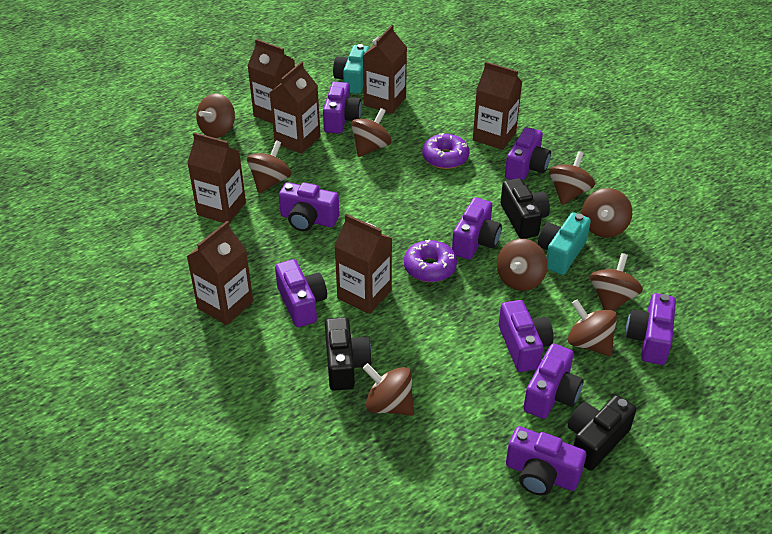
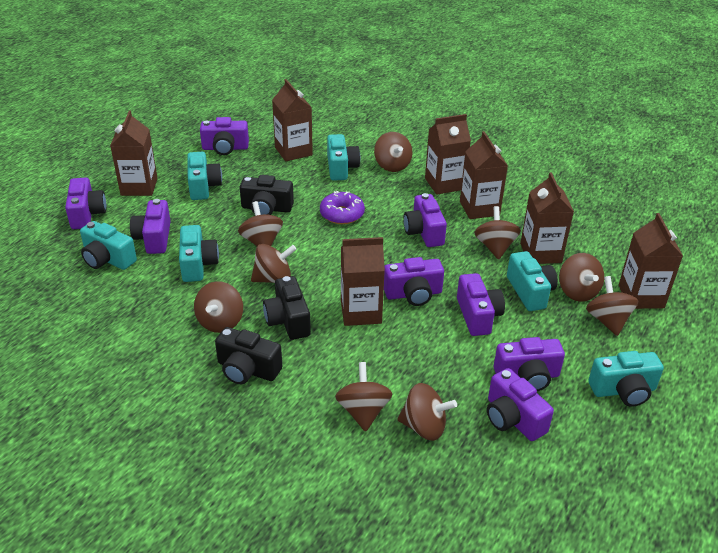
purple camera: [275,259,327,327] [279,182,340,231] [323,82,362,134] [452,197,502,260] [499,300,554,372] [505,127,551,181] [506,426,586,496] [523,343,584,419] [626,293,676,365] = 9 -> [65,177,106,229] [130,199,171,254] [200,117,249,155] [384,257,444,306] [403,193,447,247] [457,273,505,336] [487,368,554,441] [494,337,565,391] = 8
purple donut: [404,240,457,282] [422,133,469,169] = 2 -> [320,191,365,224] = 1
turquoise camera: [333,44,370,94] [538,212,591,275] = 2 -> [80,221,137,270] [179,225,219,282] [187,152,222,200] [327,134,360,181] [507,251,558,311] [588,351,664,407] = 6

